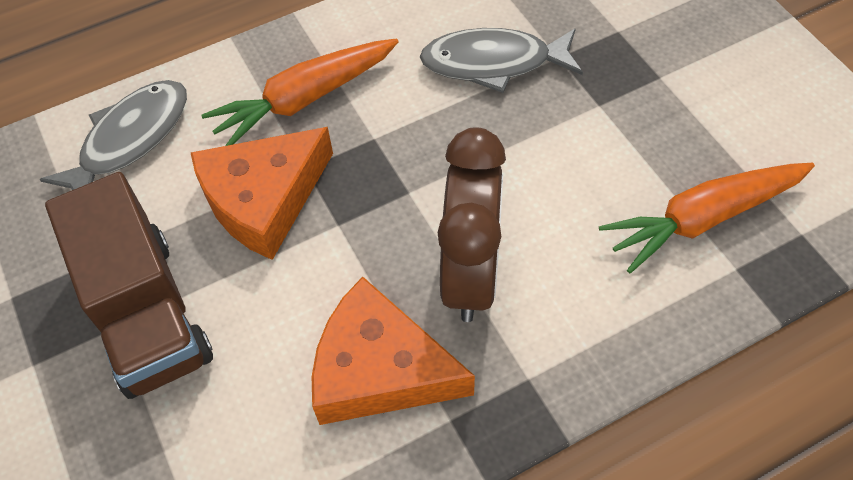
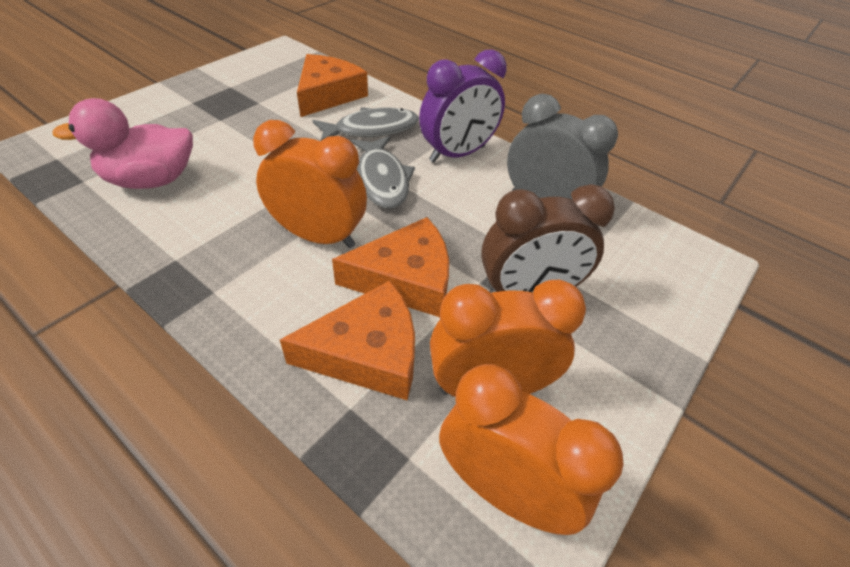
brown truck: [45,172,213,399] = 1 -> none = 0
grey clock: none = 0 -> [507,94,618,200] = 1
orange carrot: [201,38,399,146] [599,163,815,273] = 2 -> none = 0
orange cheese: [191,127,333,260] [312,277,475,425] = 2 -> [280,280,415,400] [297,54,368,117] [332,217,449,317] = 3
orange clock: none = 0 -> [253,120,367,248] [430,280,586,397] [439,364,623,535] = 3
pink duck: none = 0 -> [52,98,193,189] = 1
purple clock: none = 0 -> [419,49,507,162] = 1

